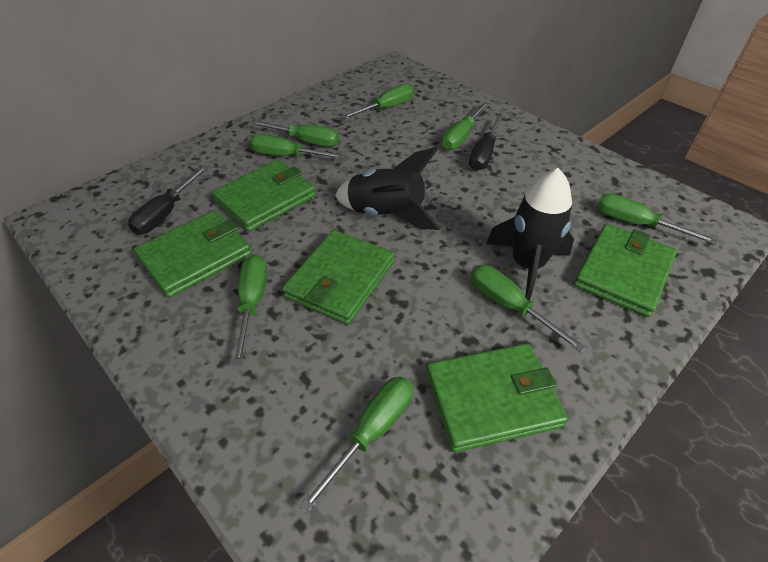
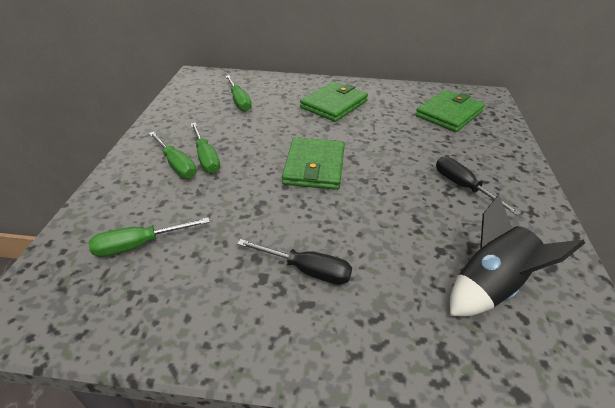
black rocket: [335,147,440,230] [486,168,574,301] = 2 -> [450,195,585,316] = 1
green screwdriver: [232,255,267,366] [250,134,345,159] [251,121,339,147] [299,377,413,514] [341,84,414,119] [442,102,489,150] [471,265,586,352] [597,193,718,244] = 8 -> [88,217,210,257] [149,132,196,179] [191,123,220,174] [225,75,252,112] = 4
green wallet: [134,210,252,298] [212,160,316,232] [282,230,394,325] [426,343,568,452] [574,224,677,317] = 5 -> [282,137,345,190] [300,82,368,122] [415,90,485,132] = 3

